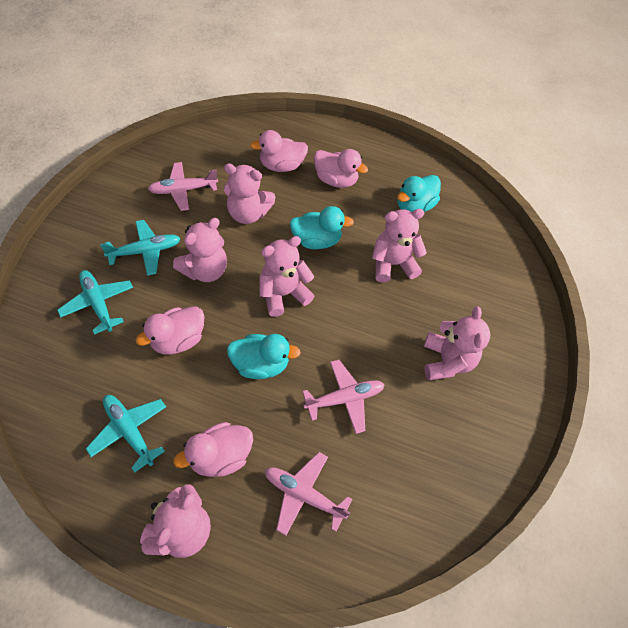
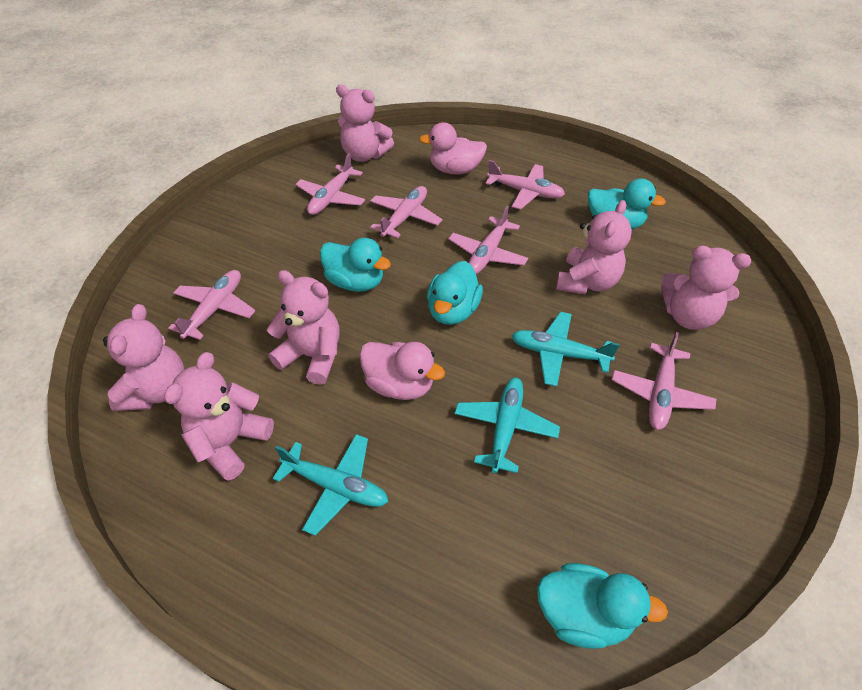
pink duck: [136,306,205,355] [173,422,253,477] [250,130,308,172] [314,149,368,188] = 4 -> [359,342,445,400] [419,122,487,175] = 2
pink plane: [148,162,218,211] [265,452,352,536] [302,360,385,434] = 3 -> [168,270,255,340] [295,153,365,215] [370,186,442,238] [448,206,528,274] [486,160,565,210] [612,332,716,430] = 6
turquoise duck: [227,334,301,379] [290,206,354,249] [397,175,441,212] = 3 -> [320,238,391,292] [427,261,483,325] [537,563,668,649] [588,178,666,230] = 4

